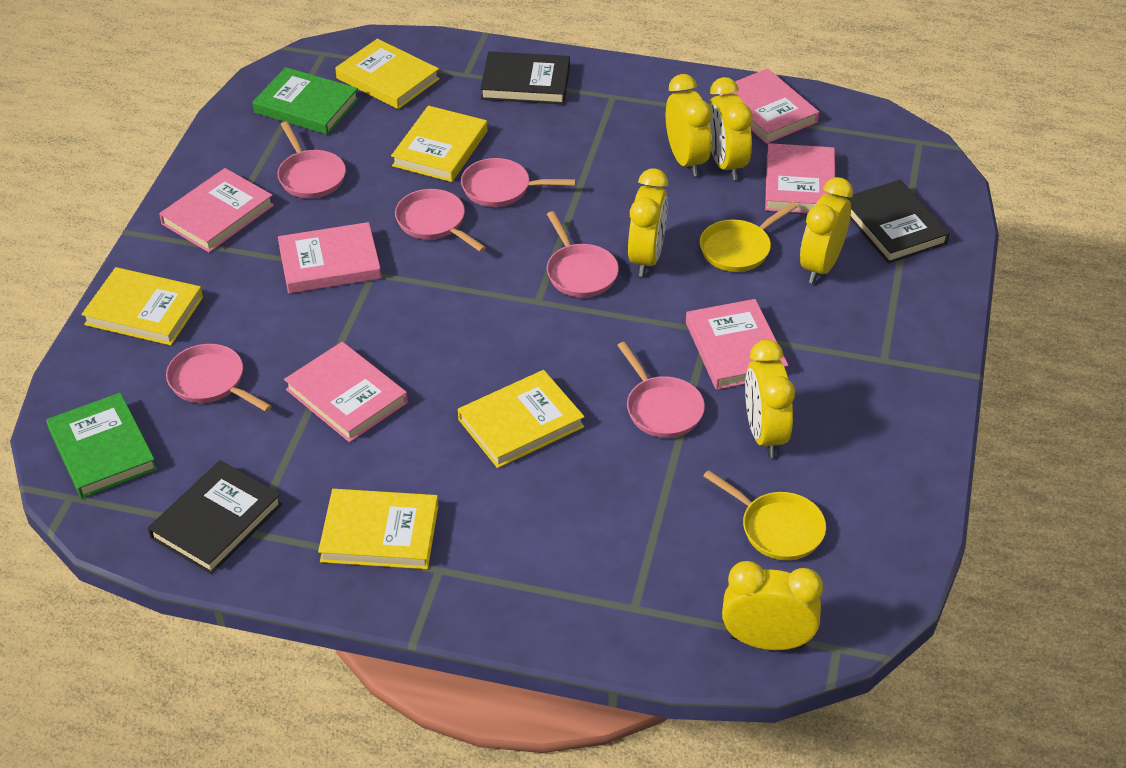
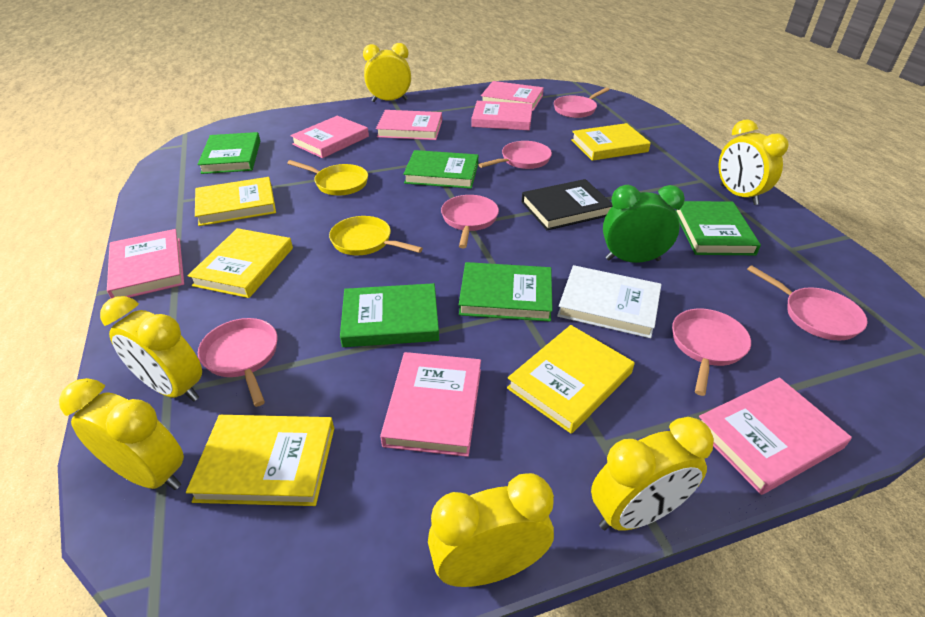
black book: [148,460,282,574] [480,51,570,105] [844,180,950,263] = 3 -> [522,179,612,230] = 1
green book: [46,393,157,499] [253,67,359,135] = 2 -> [197,132,260,174] [340,283,439,347] [403,150,478,189] [459,262,553,322] [675,201,761,255] = 5
green clock: none = 0 -> [603,185,685,263] = 1
pink book: [159,168,274,252] [278,222,381,293] [284,342,408,442] [686,299,788,390] [719,68,819,144] [765,143,835,213] = 6 -> [107,229,184,299] [290,116,369,158] [376,110,442,140] [380,352,481,457] [471,101,533,130] [481,81,544,111] [699,377,852,495] = 7
white book: none = 0 -> [557,265,661,338] = 1

